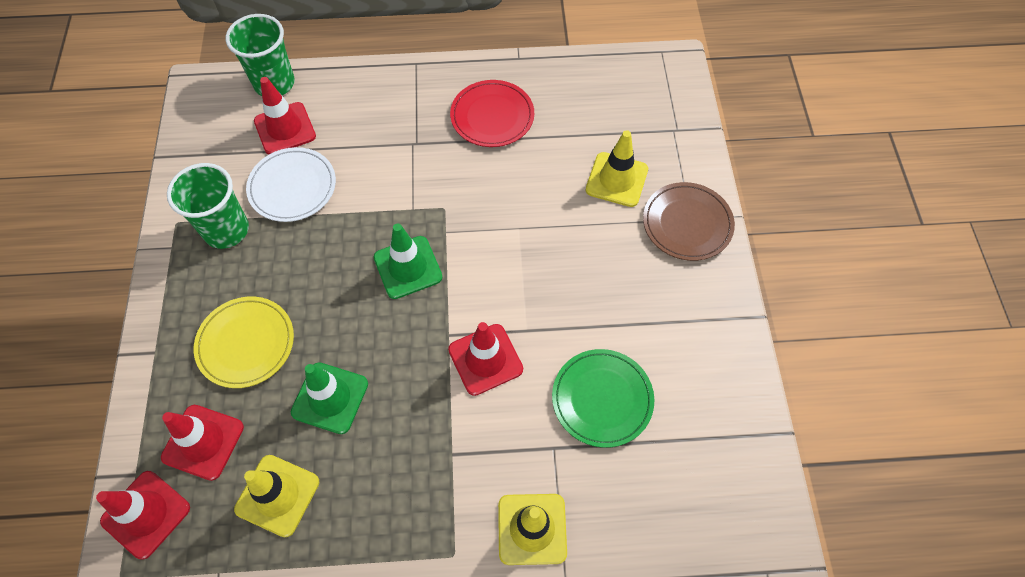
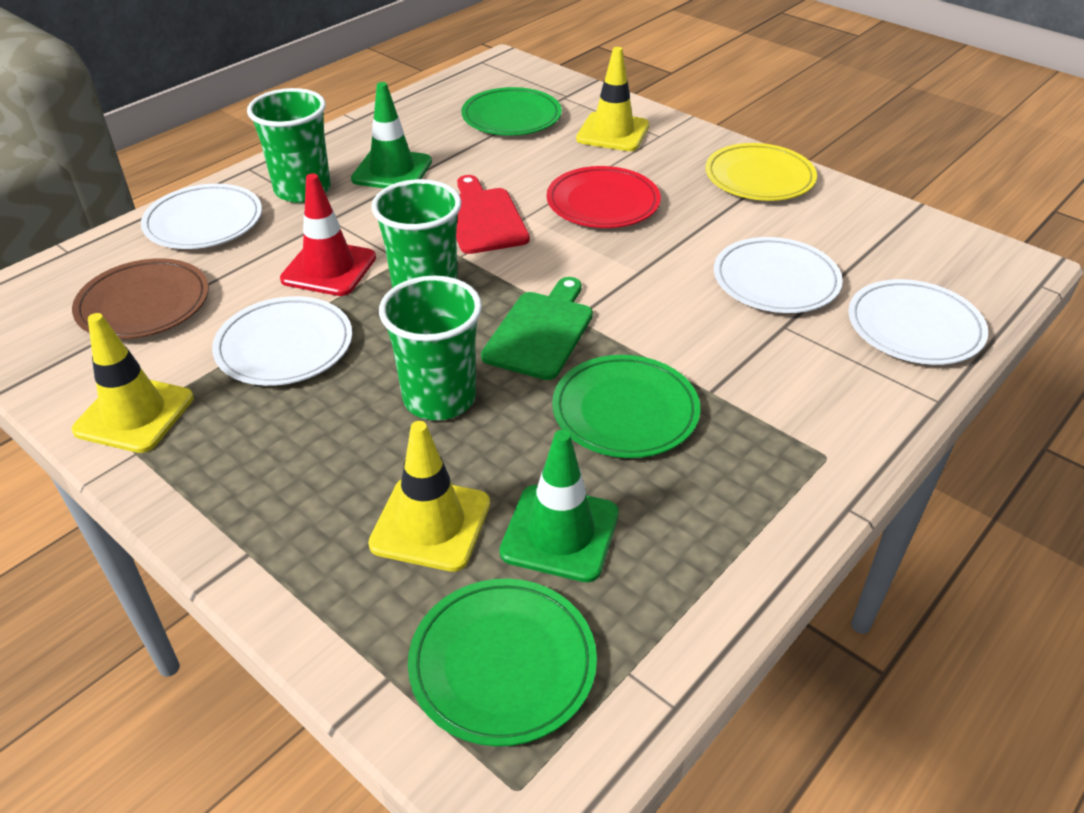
green cup: [167,163,249,249] [226,14,295,96] = 2 -> [247,88,331,203] [371,179,462,288] [379,276,482,420] = 3
green cutting board: none = 0 -> [481,277,593,380] = 1
green plate: [552,349,654,448] = 1 -> [408,579,597,746] [461,87,562,135] [552,355,700,458] = 3
red cutting board: none = 0 -> [456,175,530,254] = 1
red traffic cone: [96,471,190,560] [161,405,244,481] [254,77,316,155] [448,322,523,396] = 4 -> [280,174,376,296] = 1
white plate: [246,147,336,222] = 1 -> [141,184,262,249] [212,296,352,386] [714,237,843,313] [848,279,988,365] = 4

